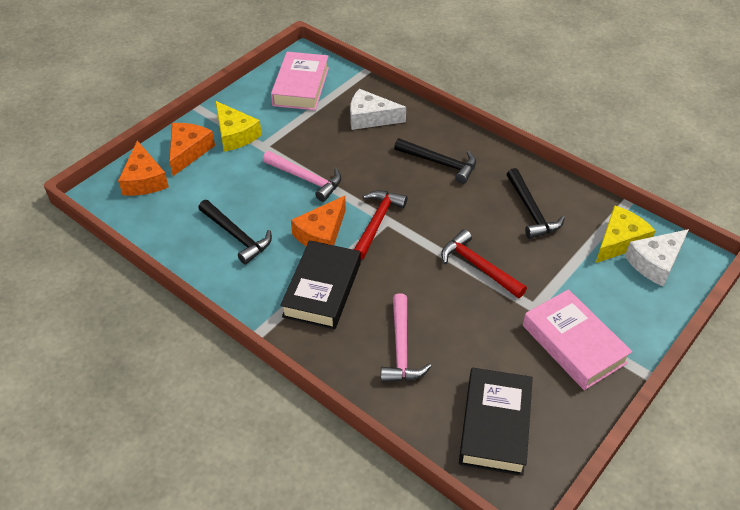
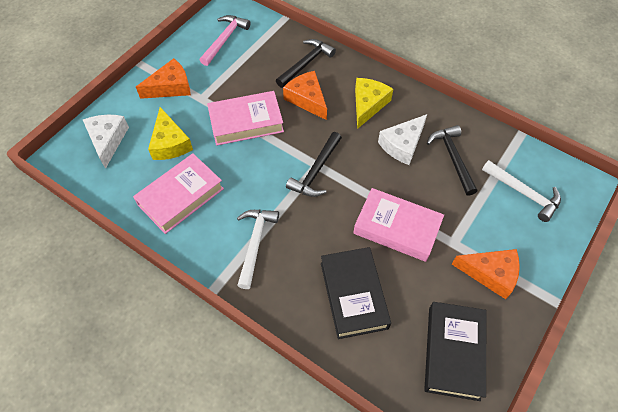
pink book: [271,52,329,110] [523,289,632,390] = 2 -> [133,153,224,234] [207,91,284,146] [354,188,444,262] = 3
pink hammer: [263,151,341,202] [381,293,432,383] = 2 -> [200,15,251,66] = 1
red hammer: [354,190,407,260] [441,229,527,298] = 2 -> none = 0
white hammer: none = 0 -> [237,210,279,289] [482,160,561,222] = 2

